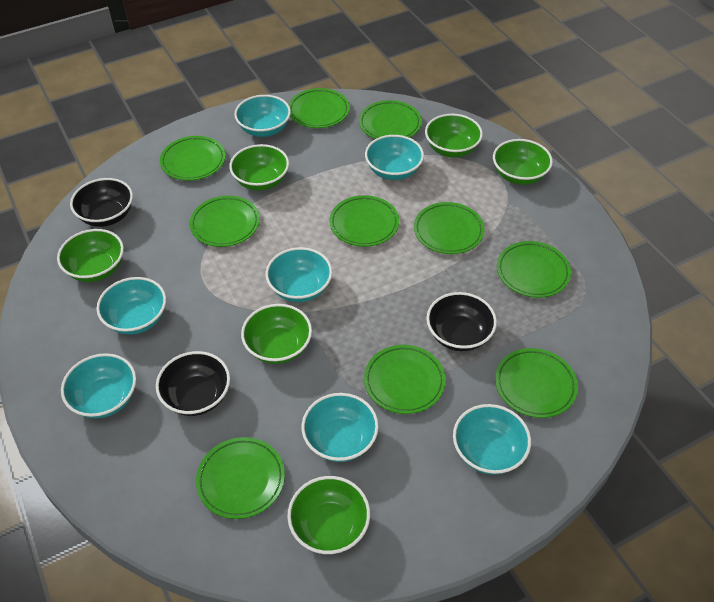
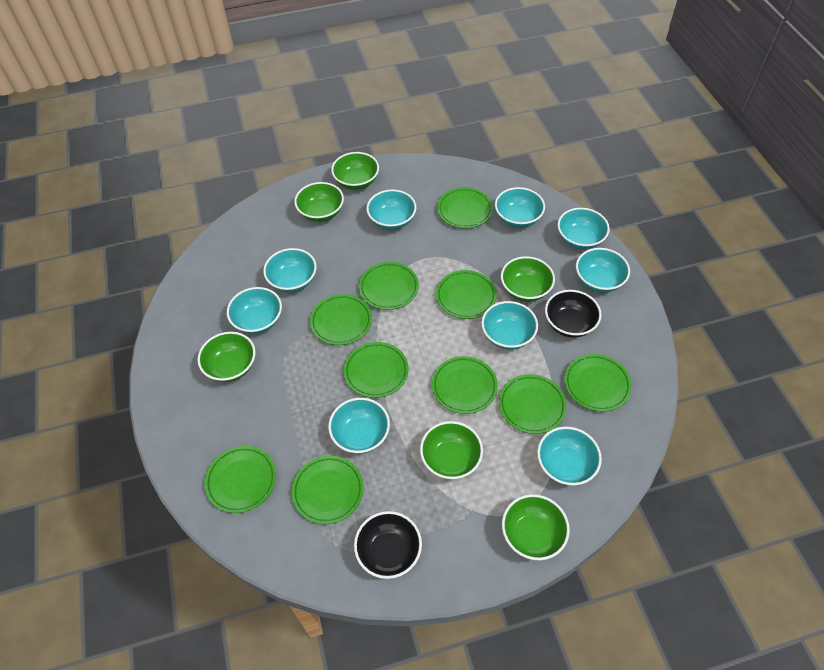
black bowl: [70,178,133,227] [156,351,230,416] [426,292,497,351] = 3 -> [354,511,422,579] [545,290,602,338] = 2
turquoise bowl: [61,353,136,419] [97,277,166,335] [234,95,291,137] [266,247,332,302] [302,393,379,462] [365,135,424,180] [453,404,531,475] = 7 -> [227,287,282,334] [263,248,317,293] [328,398,390,454] [366,189,416,230] [481,301,538,350] [495,187,545,228] [537,427,602,486] [558,208,610,250] [576,248,630,293] = 9

